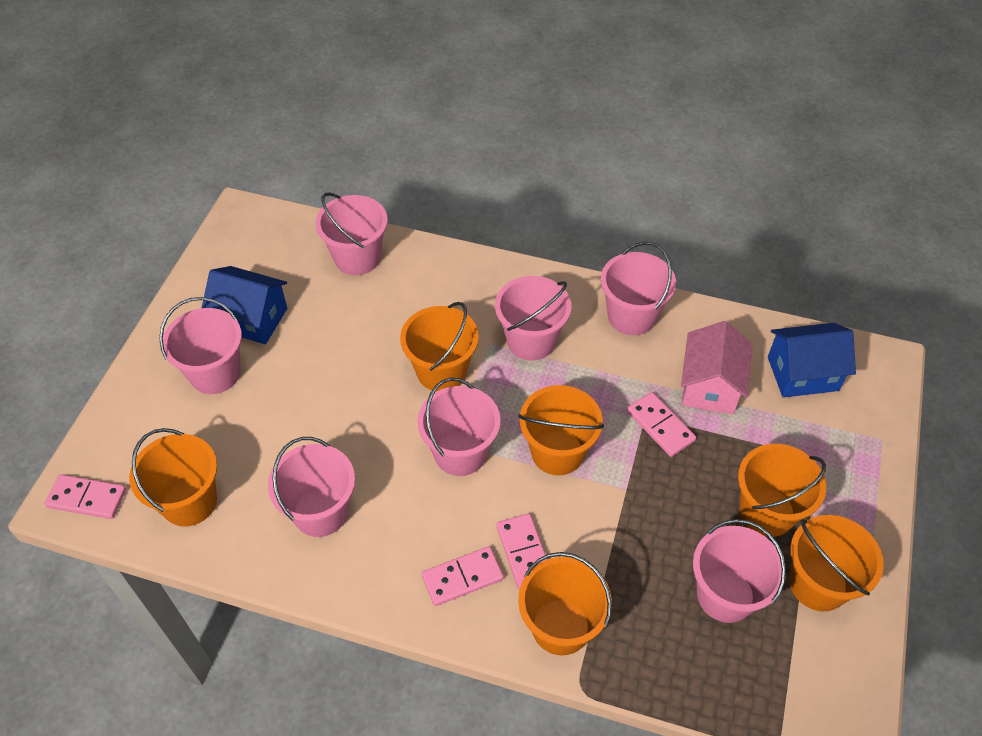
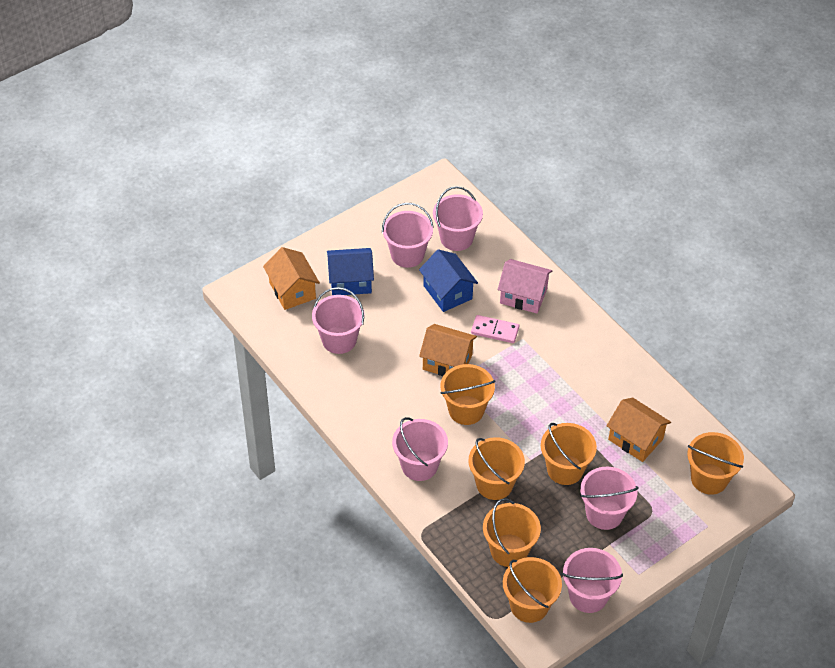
orange house: none = 0 -> [263,247,320,310] [419,324,477,376] [606,397,671,462] = 3
pink bucket: [159,297,242,394] [268,437,355,537] [316,192,388,275] [417,377,501,476] [495,276,572,361] [601,241,676,335] [693,519,786,623] = 7 -> [312,287,365,354] [382,203,434,268] [392,417,448,481] [433,186,483,251] [562,548,623,613] [580,467,638,530] = 6
pink domino: [45,474,126,519] [422,546,504,606] [497,514,547,589] [627,392,696,457] = 4 -> [471,315,519,343] = 1

